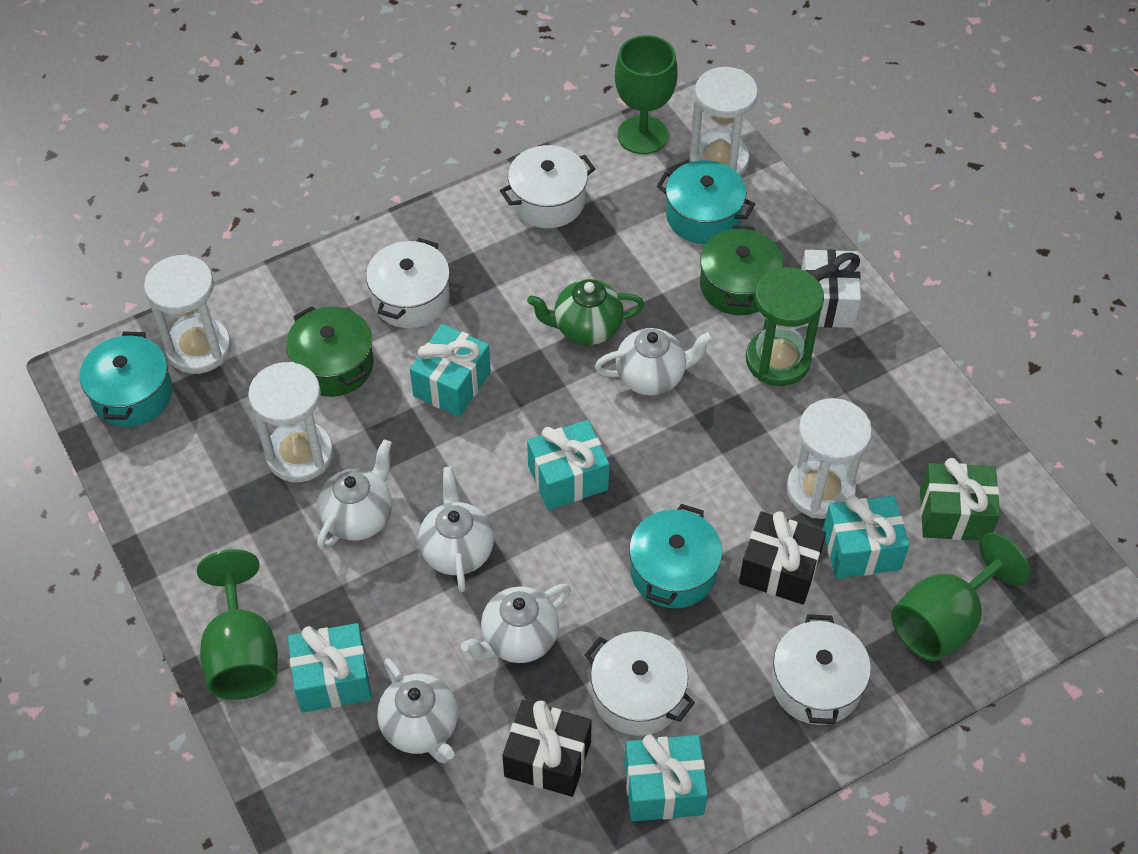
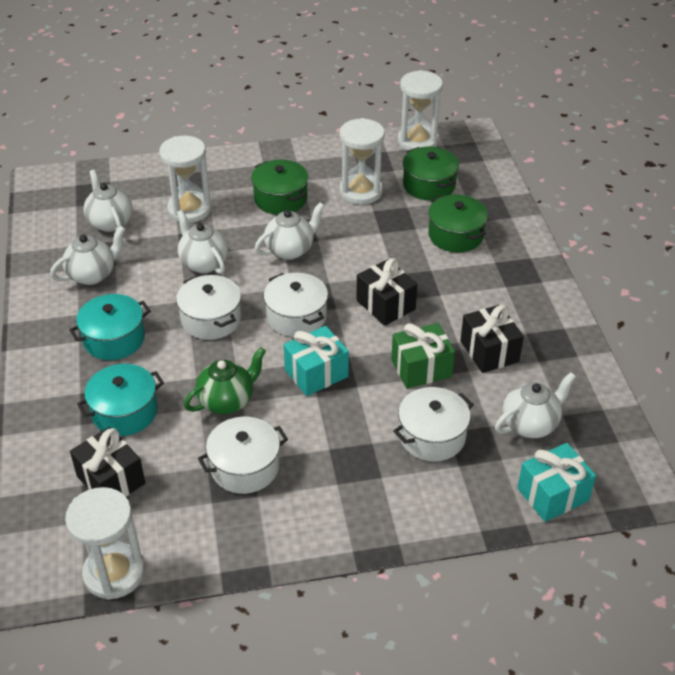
black gift: [502,700,592,797] [739,511,826,605] = 2 -> [70,427,145,497] [356,258,417,326] [460,305,524,373] = 3
green goblet: [197,549,278,700] [615,35,678,154] [891,533,1030,661] = 3 -> none = 0
green hourglass: [746,267,824,386] = 1 -> none = 0
green pot: [286,306,374,397] [700,225,783,315] = 2 -> [251,160,308,215] [403,147,459,201] [428,195,488,252] = 3
turquoise gift: [288,623,372,713] [410,324,491,417] [527,420,609,510] [624,734,708,821] [823,495,909,579] = 5 -> [284,326,349,396] [517,443,596,522] = 2
turquoise pot: [80,331,173,427] [629,504,722,608] [656,160,755,244] = 3 -> [69,294,151,360] [77,364,164,436] = 2
white gift: [801,249,861,328] = 1 -> none = 0

